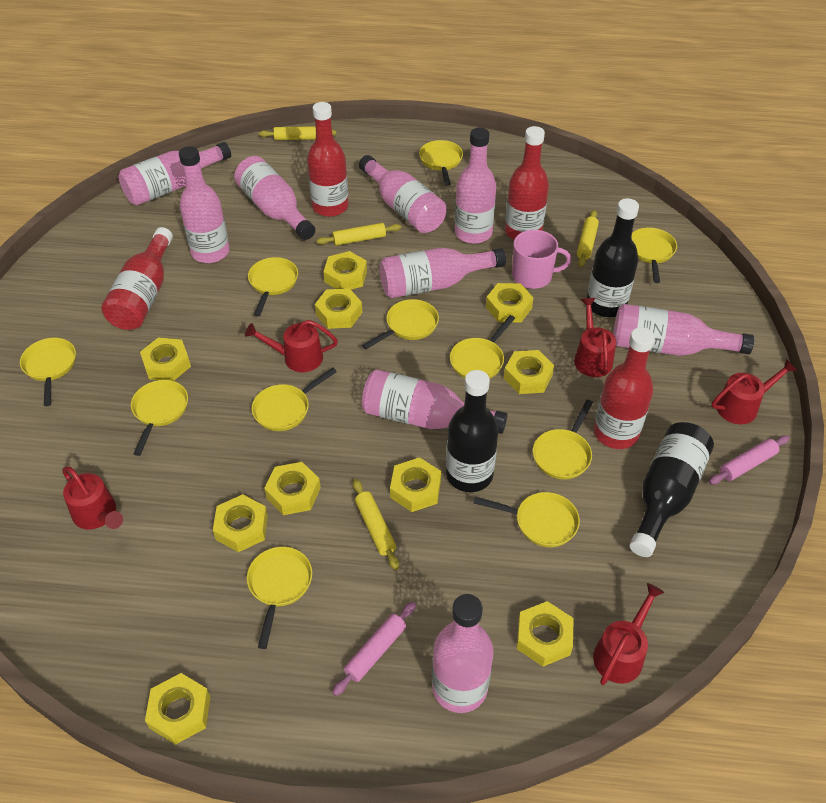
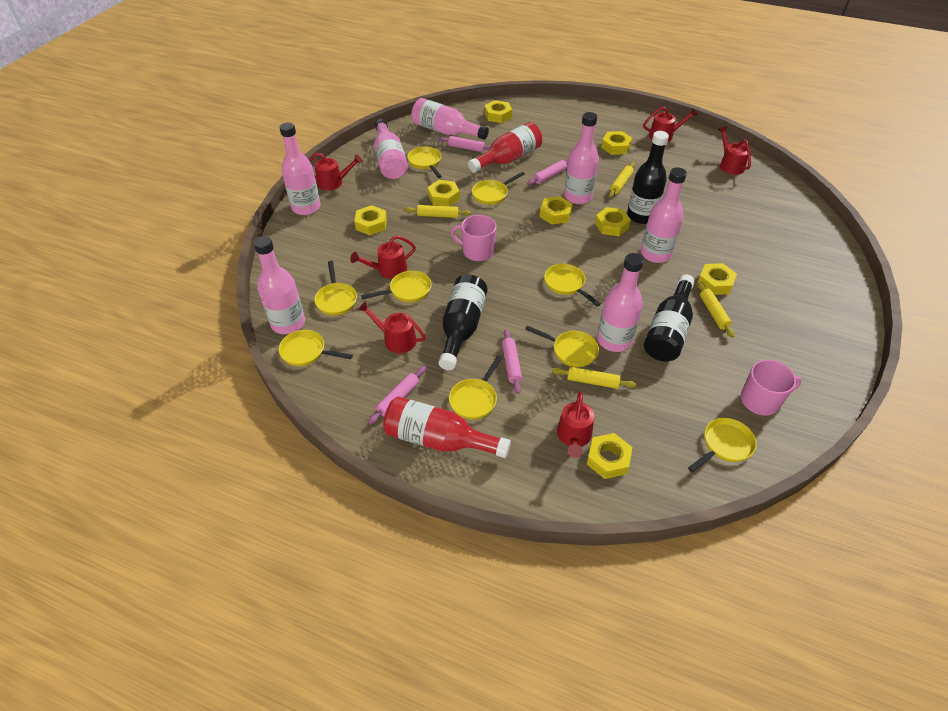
pink bottle: [119,142,231,205] [179,146,230,263] [234,156,315,240] [359,155,446,233] [362,369,508,434] [380,248,506,298] [432,594,494,713] [455,128,496,244] [613,304,754,356] = 9 -> [253,236,305,334] [280,122,321,215] [374,119,408,179] [411,98,489,140] [564,112,599,204] [597,253,644,352] [641,167,687,263] = 7
pink mug: [512,230,571,289] = 1 -> [451,215,496,261] [741,360,802,416] = 2
pink rolling pin: [332,602,416,696] [709,435,790,485] = 2 -> [368,366,426,425] [438,136,491,152] [502,329,522,394] [527,160,568,185] = 4
red bottle: [101,227,173,330] [307,102,349,217] [505,126,549,240] [594,327,655,449] = 4 -> [383,397,511,458] [468,122,542,173] = 2
red watering can: [62,466,123,529] [245,320,338,372] [574,298,616,377] [593,583,664,685] [711,359,797,424] = 5 -> [309,153,362,190] [350,236,416,279] [358,301,425,353] [557,391,594,458] [643,107,698,142] [718,126,751,175] = 6
yellow nut: [140,337,191,381] [145,673,210,745] [213,494,268,552] [264,462,321,515] [315,288,362,329] [324,251,367,289] [390,457,441,512] [486,283,533,322] [504,350,554,394] [517,601,574,667] = 10 -> [354,205,387,235] [428,180,460,206] [485,100,512,123] [540,196,573,225] [587,433,632,479] [595,207,631,236] [601,131,632,155] [697,263,737,295] = 8
yellow pan: [20,338,76,406] [131,380,188,456] [247,547,312,649] [248,257,298,316] [252,368,337,431] [362,299,439,349] [419,140,463,186] [450,315,515,379] [473,492,580,547] [533,400,593,480] [632,228,677,283] = 11 -> [279,330,353,366] [314,261,357,316] [361,271,431,302] [407,147,442,178] [449,355,503,420] [472,172,525,205] [525,325,599,367] [544,264,601,307] [688,418,757,472] = 9

